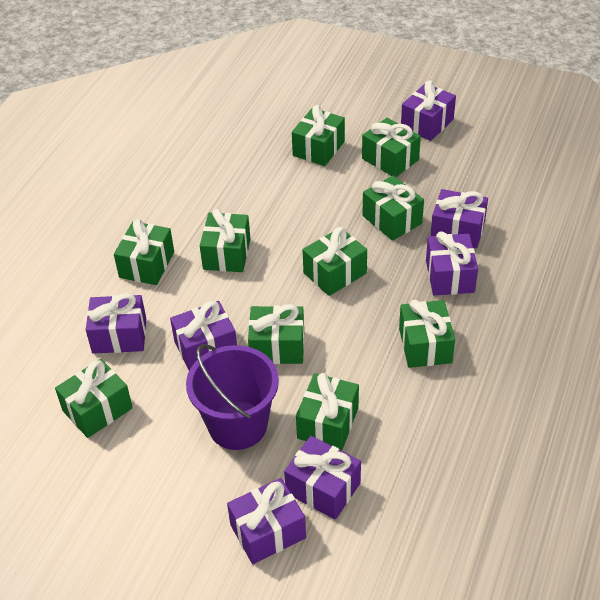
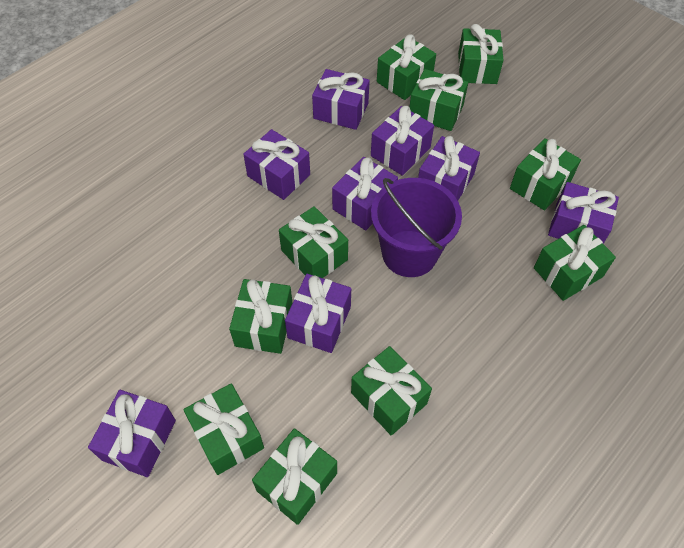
purple gift: [86,293,146,354] [170,301,237,371] [227,478,306,564] [284,436,361,520] [401,81,456,141] [426,231,478,295] [431,189,488,248] = 7 -> [88,390,176,477] [243,129,310,200] [285,274,351,353] [312,69,370,130] [332,157,398,230] [371,106,434,176] [418,136,480,201] [548,182,619,244] = 8

